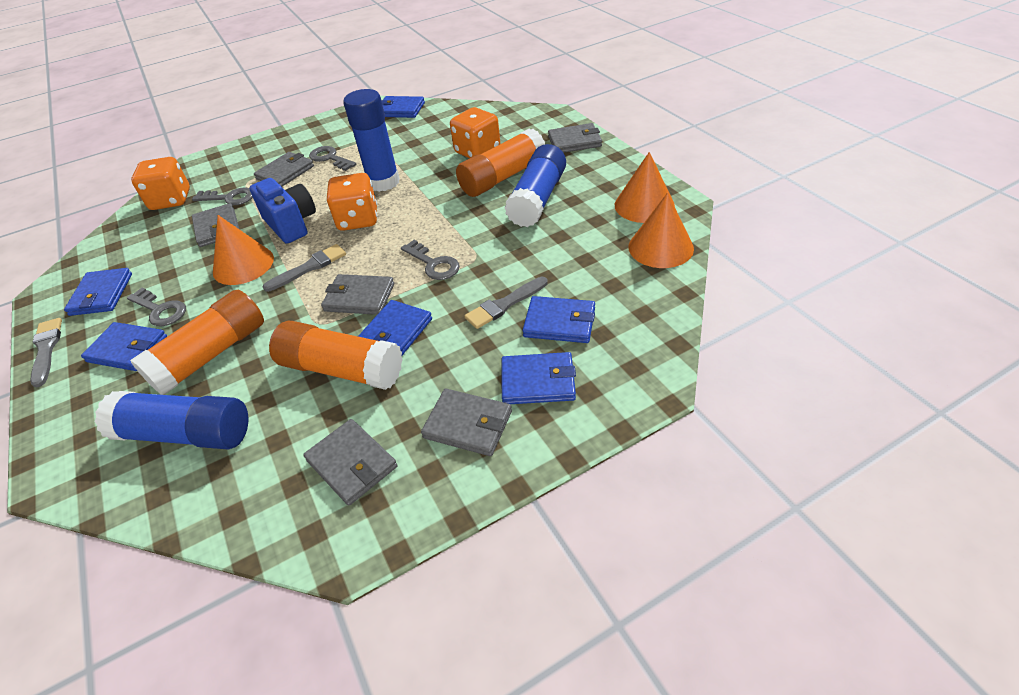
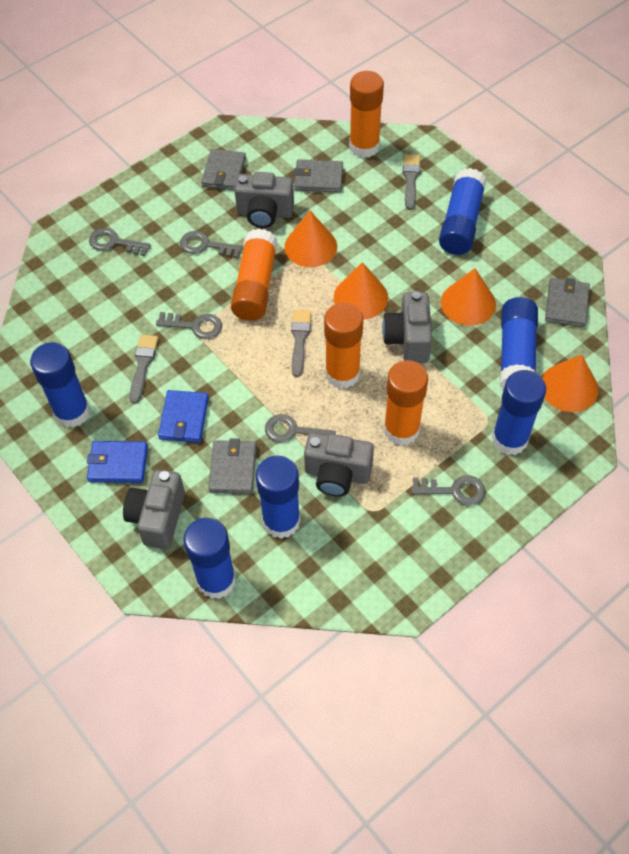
blue camera: [250,178,316,244] = 1 -> none = 0
blue glue stick: [95,391,248,450] [343,89,400,192] [504,144,566,227] = 3 -> [30,342,90,428] [184,518,236,599] [256,455,301,539] [439,168,487,255] [492,370,546,455] [500,297,538,391] = 6
blue wallet: [64,268,132,316] [81,322,167,371] [358,300,432,355] [381,96,425,118] [502,352,576,404] [522,296,595,343] = 6 -> [87,441,148,483] [158,390,209,443] = 2
grey camera: none = 0 -> [123,469,185,549] [234,172,294,228] [304,432,374,496] [382,291,432,363] = 4
grey key: [127,288,186,326] [192,187,253,205] [309,146,357,171] [401,240,460,280] = 4 -> [89,228,151,256] [156,312,222,339] [180,231,243,258] [265,414,336,443] [411,475,485,506] = 5
grey wallet: [192,203,240,247] [254,152,314,187] [303,419,397,506] [321,274,394,315] [421,389,512,456] [548,123,602,153] = 6 -> [201,149,246,191] [209,438,257,494] [294,159,343,193] [545,278,590,327] = 4
orange cone: [213,215,274,285] [615,152,675,223] [628,193,694,268] = 3 -> [284,211,337,267] [334,262,388,319] [441,268,496,326] [542,355,599,412] = 4
orange dice: [131,157,190,210] [327,173,377,231] [450,107,500,158] = 3 -> none = 0
orange glue stick: [130,290,264,395] [269,321,403,390] [456,129,545,197] = 3 -> [231,228,278,321] [324,303,363,389] [349,71,384,158] [384,360,428,446] = 4

